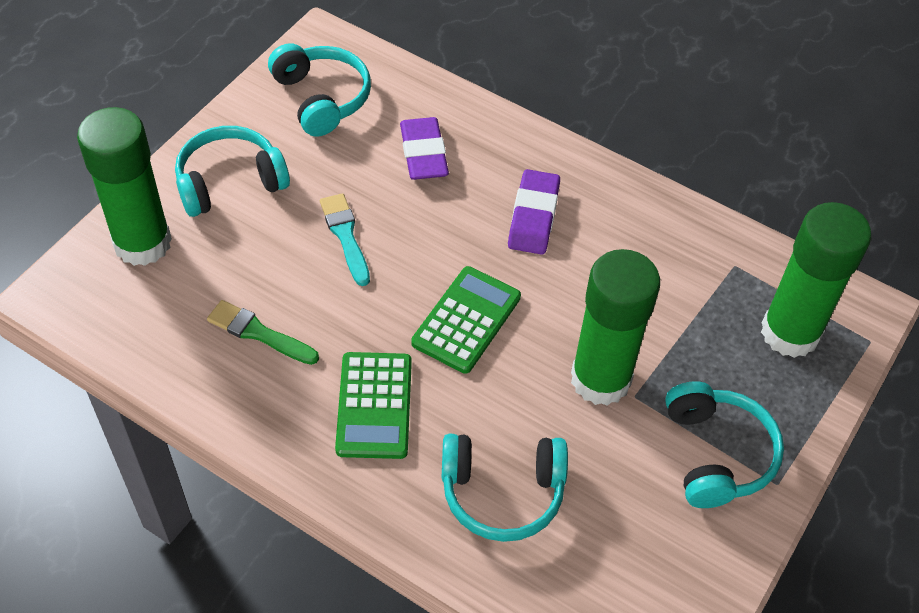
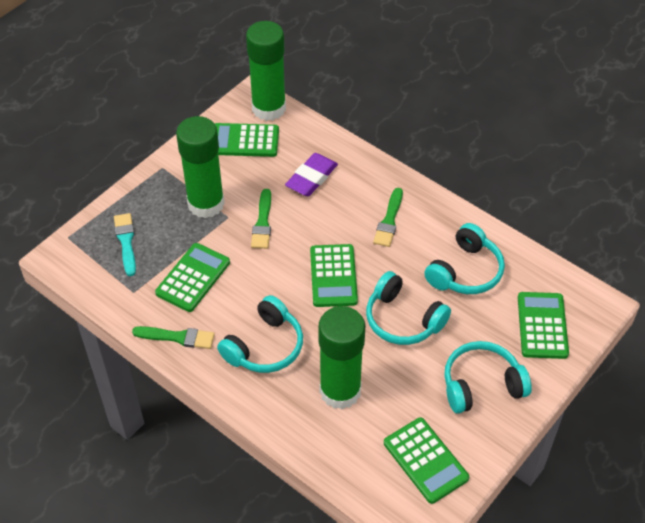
green brush: [207,300,319,365] = 1 -> [132,326,215,349] [251,189,271,249] [373,188,403,247] = 3
green calculator: [335,352,412,459] [411,266,521,374] = 2 -> [155,243,230,312] [215,123,279,157] [310,244,358,307] [384,418,469,504] [518,292,569,359] = 5
purple eraser: [400,117,449,180] [508,169,560,255] = 2 -> [285,153,338,196] = 1

